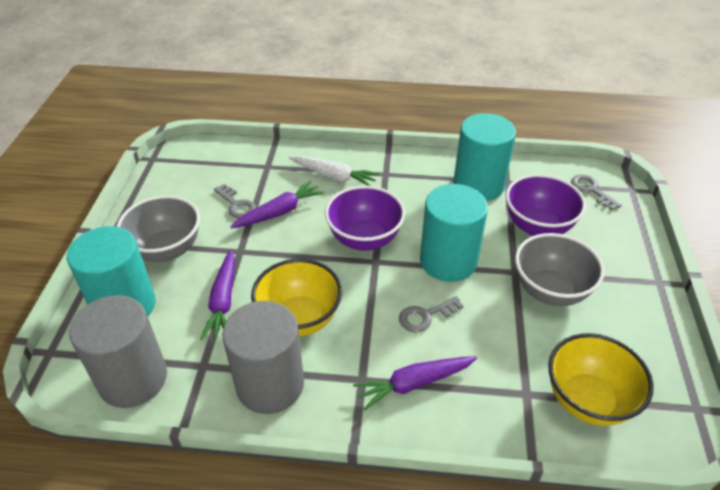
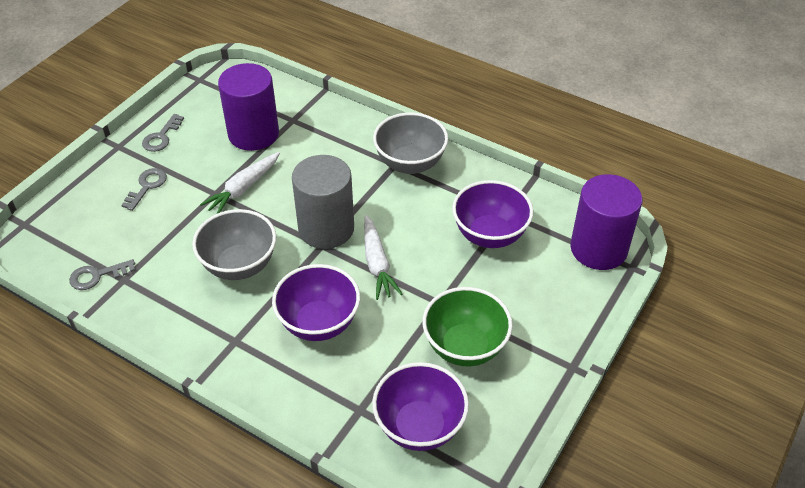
green bowl: none = 0 -> [422,287,513,366] = 1
grey cylinder: [69,295,167,408] [222,301,304,414] = 2 -> [292,155,354,249] = 1
purple bowl: [325,185,405,251] [506,174,586,236] = 2 -> [272,264,360,341] [372,362,469,451] [452,180,533,248] = 3
purple carrot: [200,250,235,340] [231,180,324,229] [353,356,477,410] = 3 -> none = 0
purple cylinder: none = 0 -> [218,63,279,151] [570,174,643,270] = 2
turquoise cylinder: [67,226,156,316] [420,184,488,282] [453,113,516,201] = 3 -> none = 0
white carrot: [289,156,380,186] = 1 -> [200,152,280,214] [364,215,402,300] = 2
yellow bowl: [251,259,342,337] [548,333,654,426] = 2 -> none = 0

